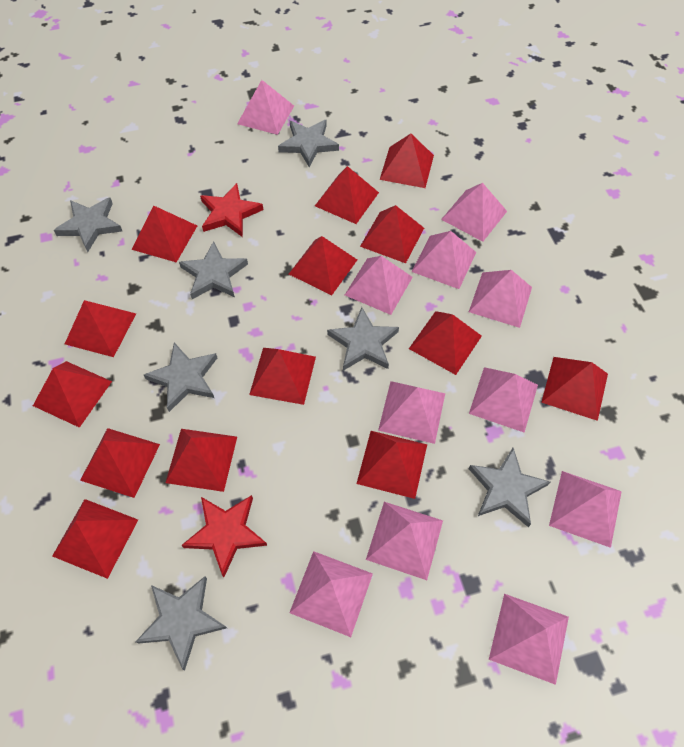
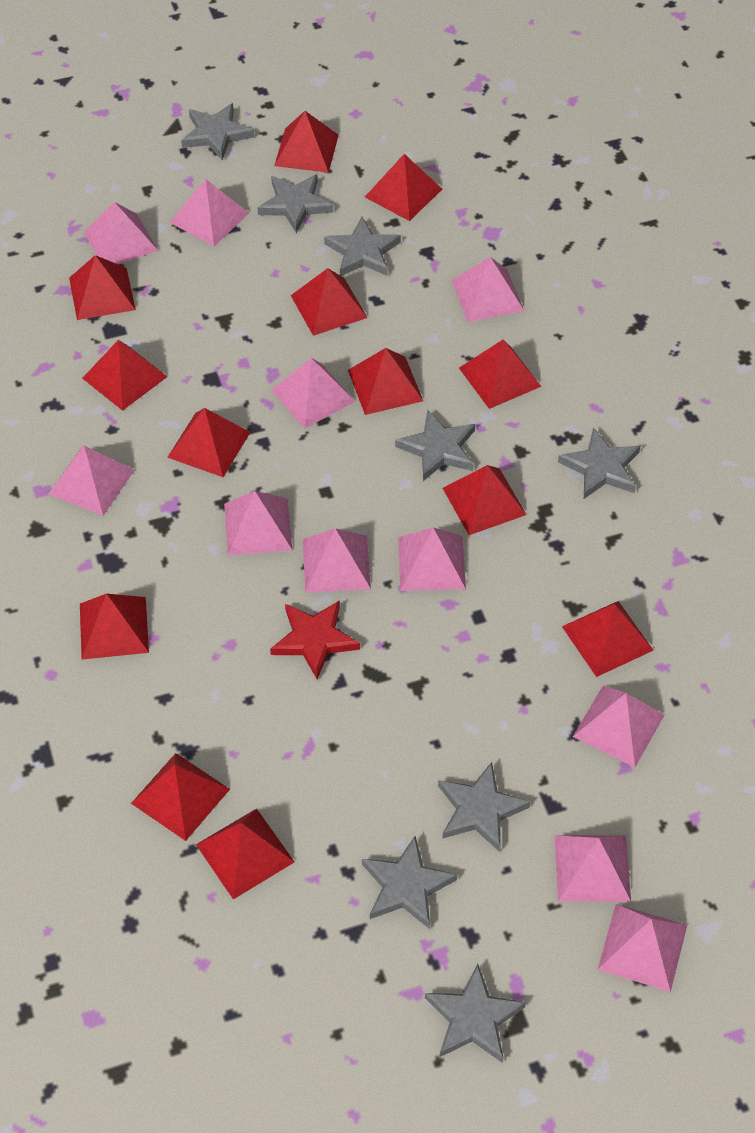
grey star: [54,197,122,252] [136,576,227,670] [144,343,217,412] [179,241,248,299] [278,120,339,167] [327,307,399,371] [468,448,550,527] = 7 -> [181,103,254,161] [258,174,333,233] [324,217,401,276] [362,836,457,929] [395,410,475,481] [425,964,526,1063] [438,762,530,852] [558,427,640,499] = 8
red pyramid: [33,361,112,428] [52,499,138,579] [65,300,136,357] [80,428,160,498] [131,206,197,263] [165,429,237,492] [249,348,316,405] [289,236,357,295] [315,166,379,224] [356,431,427,499] [360,205,424,263] [380,134,434,188] [409,311,482,375] [541,357,608,421] = 14 -> [69,255,136,320] [80,593,149,660] [82,340,167,411] [131,753,230,841] [167,408,251,477] [196,808,294,899] [274,111,339,173] [291,268,367,336] [348,348,423,415] [365,154,442,221] [443,465,527,535] [459,340,541,409] [562,601,654,677] = 13
red star: [181,495,267,577] [200,183,263,237] = 2 -> [270,600,360,680] = 1

